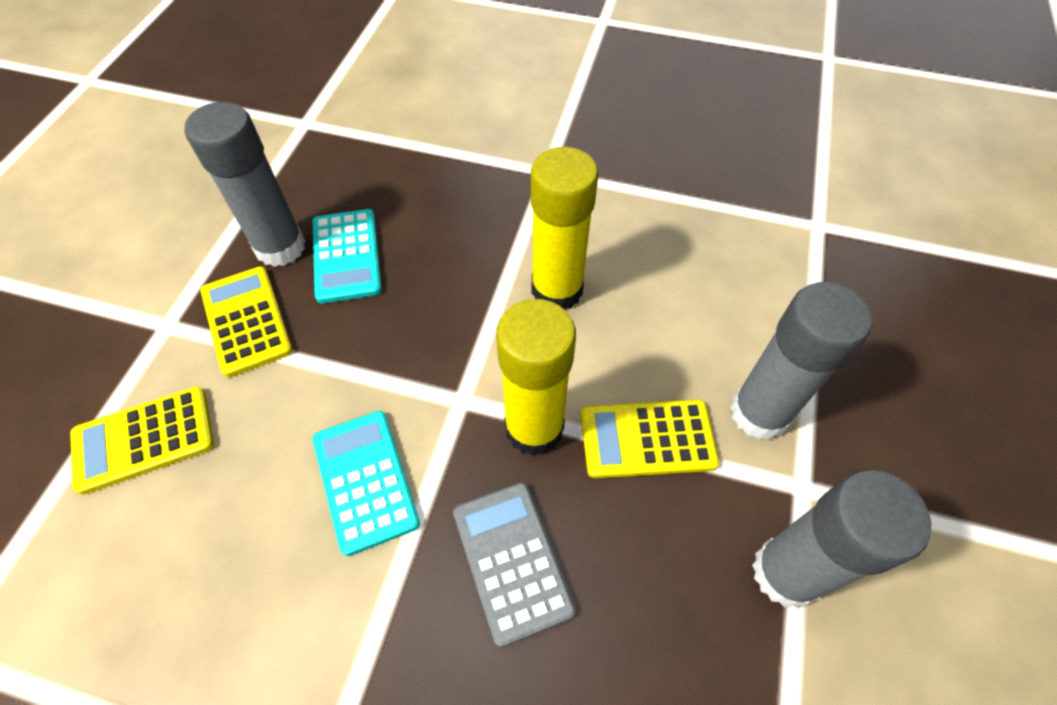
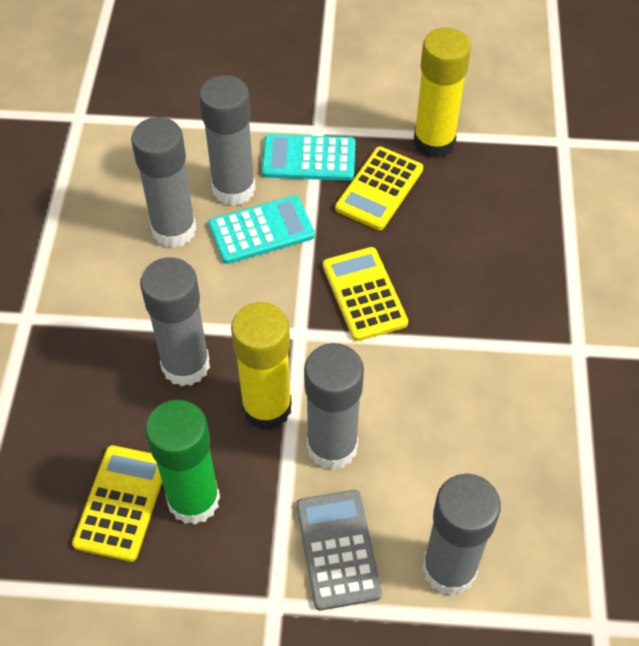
green glue stick: none = 0 -> [145,400,220,525] = 1
grey glue stick: [185,102,305,267] [730,282,872,440] [752,470,931,608] = 3 -> [131,117,197,248] [140,257,210,386] [199,75,256,206] [304,343,364,470] [422,474,501,596] = 5

